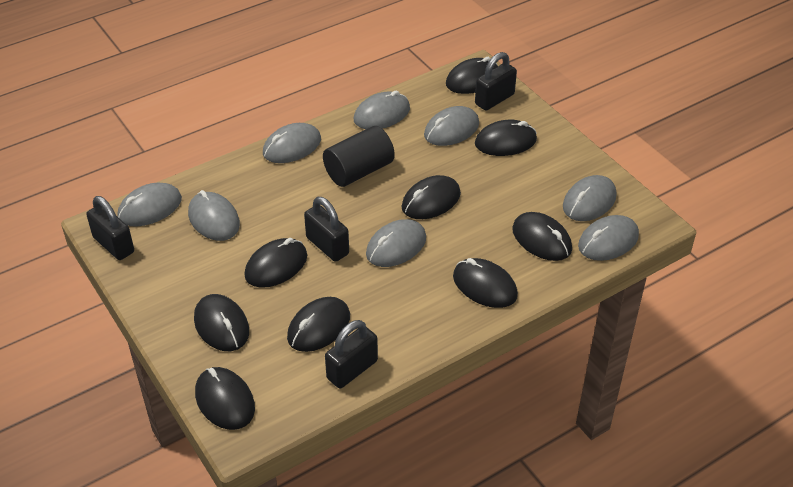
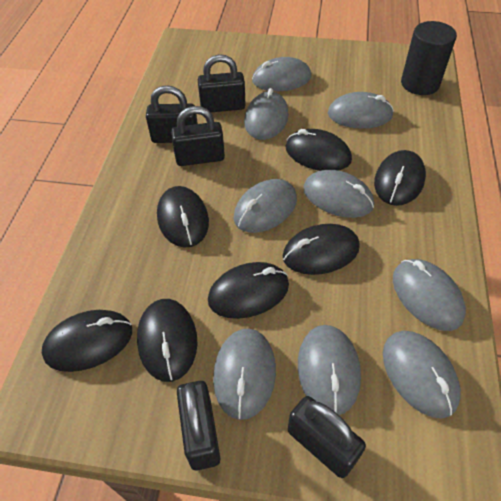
black mouse: [194,294,249,351] [195,367,255,430] [244,238,307,288] [287,297,350,352] [402,175,461,219] [446,57,498,94] [453,258,518,308] [475,120,537,156] [512,212,572,261] = 9 -> [42,310,132,372] [137,299,197,382] [157,186,209,248] [208,262,289,319] [283,224,360,275] [285,129,352,171] [374,150,426,206] = 7
black padlock: [86,196,134,260] [304,197,349,262] [325,320,378,388] [475,52,517,110] = 4 -> [146,85,198,143] [171,106,225,166] [177,381,220,471] [198,54,246,112] [288,396,366,478] = 5
grey mouse: [117,183,182,227] [188,190,240,241] [263,123,321,163] [354,90,410,129] [366,219,426,267] [424,106,479,146] [563,175,616,221] [578,215,639,261] = 8 -> [213,328,276,420] [233,179,297,233] [244,88,289,140] [252,57,311,91] [298,325,361,415] [303,170,374,218] [328,92,394,129] [383,331,461,419] [393,259,466,331] = 9

